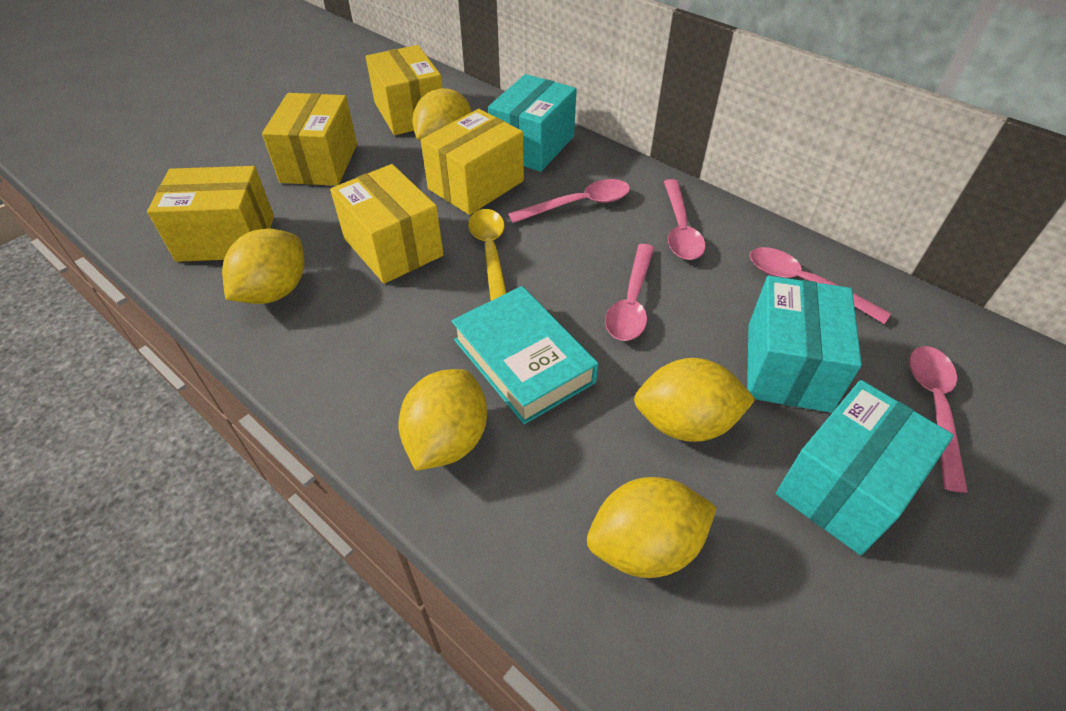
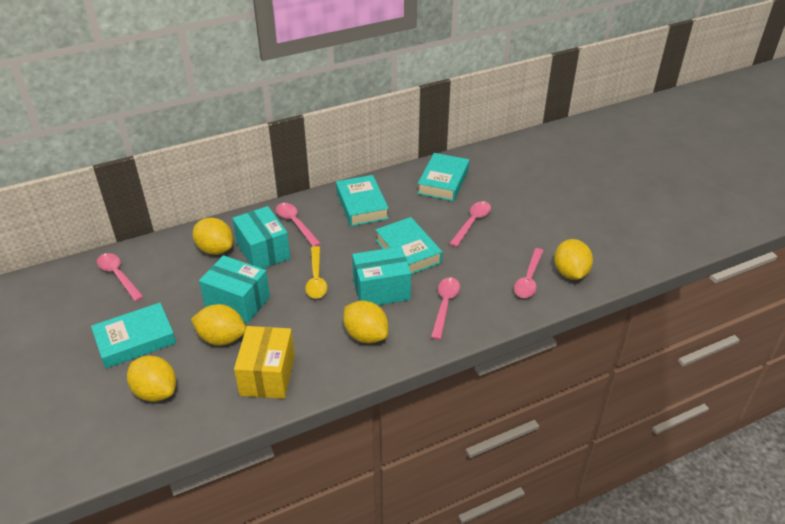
turquoise book: [451,286,598,424] = 1 -> [91,303,176,368] [336,175,389,226] [375,217,443,274] [417,153,469,201] = 4
yellow box: [147,166,274,262] [262,93,357,186] [330,164,444,284] [366,45,443,135] [421,109,524,215] = 5 -> [234,326,295,399] = 1

